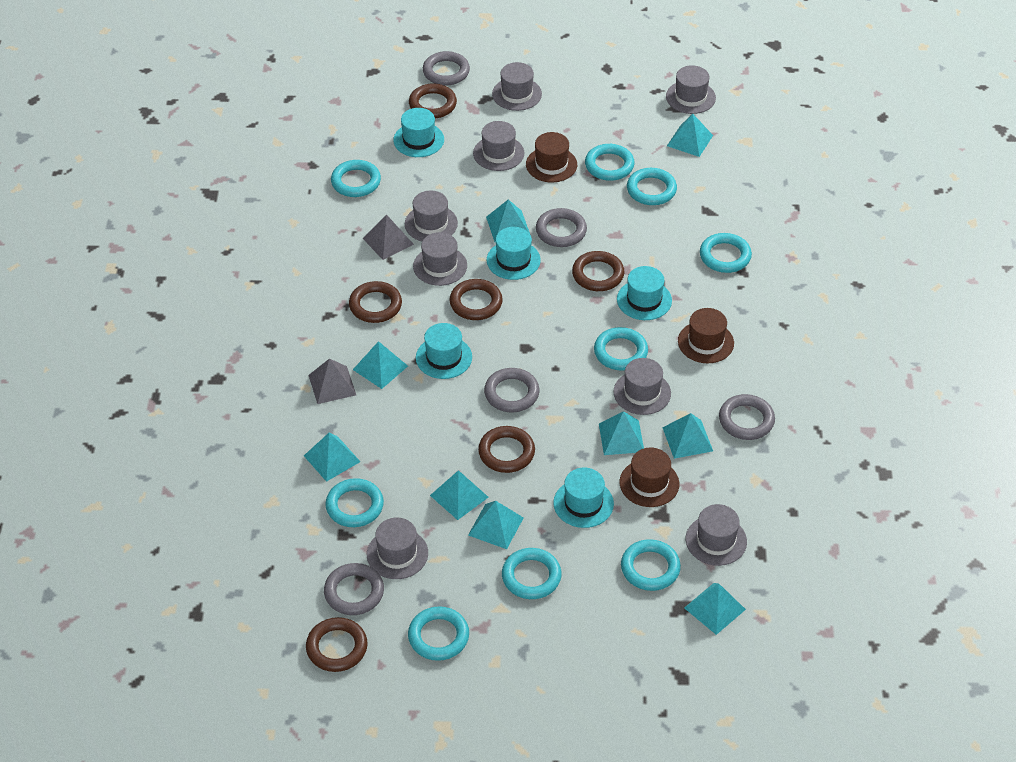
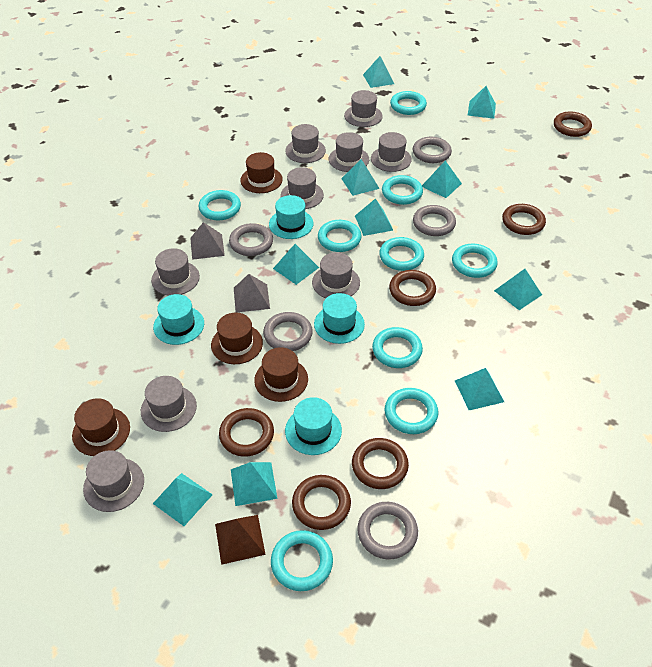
brown hat: [526,132,577,182] [620,447,679,507] [678,308,734,363] = 3 -> [72,398,130,456] [211,313,263,364] [240,152,283,193] [254,347,308,402] = 4
brown pyramid: none = 0 -> [215,515,266,565] = 1
grey hat: [367,518,428,579] [405,190,458,241] [413,232,467,286] [473,121,524,171] [492,62,542,111] [613,358,671,415] [666,65,716,114] [686,504,747,566] = 8 -> [83,450,144,512] [141,376,197,432] [151,248,200,296] [281,167,324,209] [285,124,326,163] [312,252,360,298] [329,132,369,172] [344,90,383,127] [371,132,412,172] = 9
turquoise hat: [393,108,444,157] [416,323,472,379] [487,227,541,280] [553,468,614,528] [617,266,672,320] = 5 -> [153,294,204,345] [269,195,314,239] [285,397,342,455] [314,293,365,344] = 4
turquoise pyramid: [304,433,361,482] [353,341,408,389] [430,470,488,520] [468,501,524,549] [486,199,530,242] [599,411,644,455] [663,413,713,459] [667,114,713,157] [684,583,746,635] = 9 -> [153,473,213,526] [231,462,278,506] [273,244,319,285] [341,159,380,196] [355,198,393,236] [363,56,394,88] [422,161,462,198] [455,368,504,410] [468,86,496,118] [494,269,542,310] = 10

